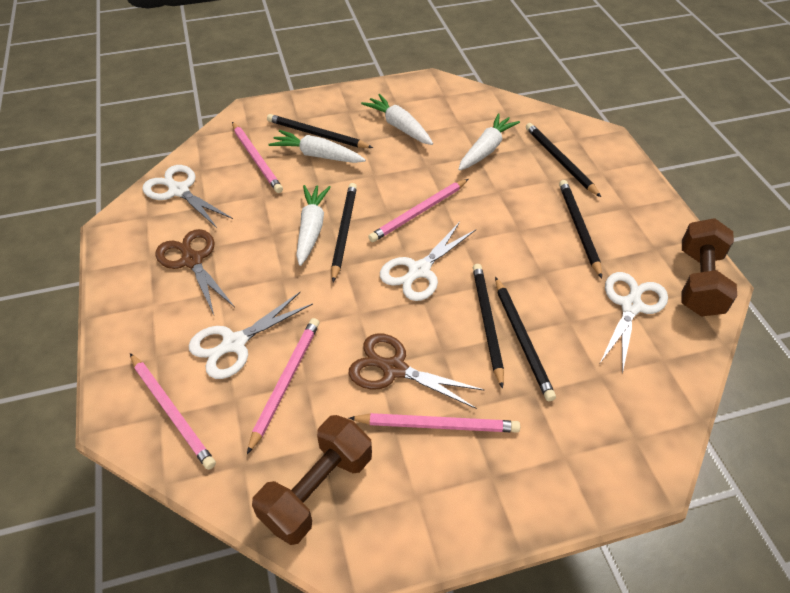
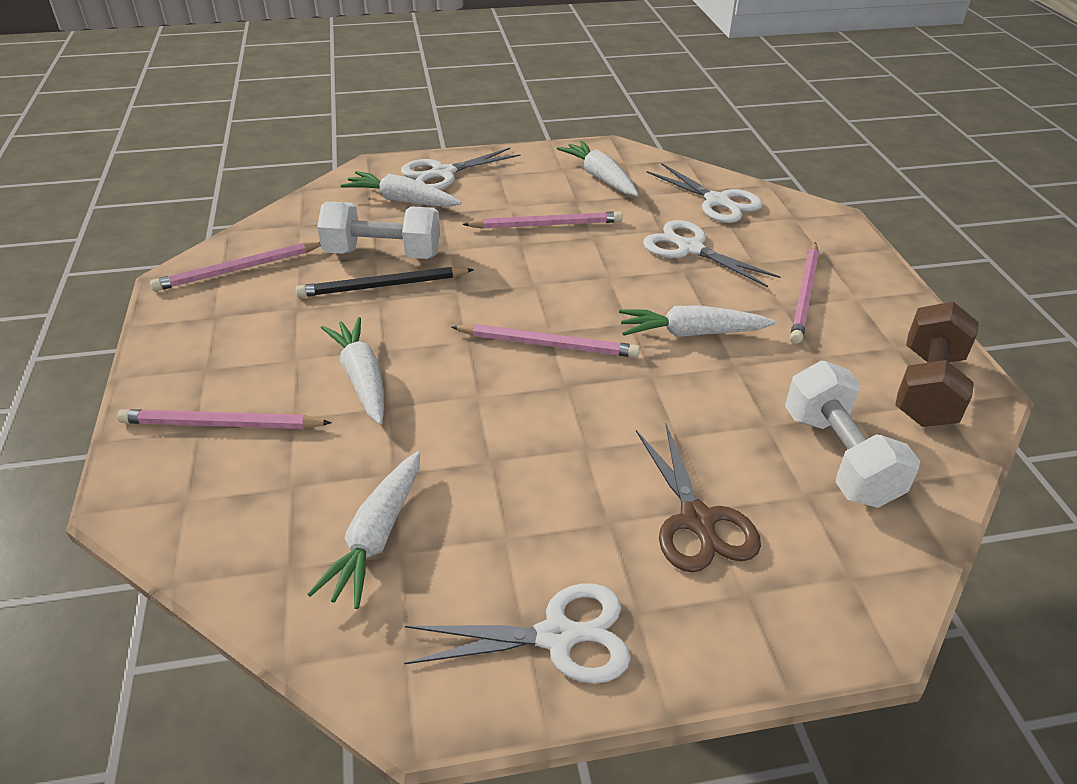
black pencil: [267,114,373,148] [331,183,357,282] [473,264,504,389] [495,277,556,401] [526,123,601,197] [559,180,602,278] = 6 -> [296,267,474,297] = 1
brown dumbbell: [252,415,372,545] [682,218,737,317] = 2 -> [895,302,979,427] = 1
brown scissors: [156,229,234,315] [349,333,484,409] = 2 -> [636,424,761,572] = 1
white carrot: [268,130,366,163] [296,185,331,266] [361,94,433,145] [458,113,520,171] = 4 -> [308,451,420,609] [321,317,384,425] [340,171,462,207] [557,140,639,196] [619,305,776,337] = 5
white dumbbell: none = 0 -> [317,202,440,259] [785,361,920,508] = 2

